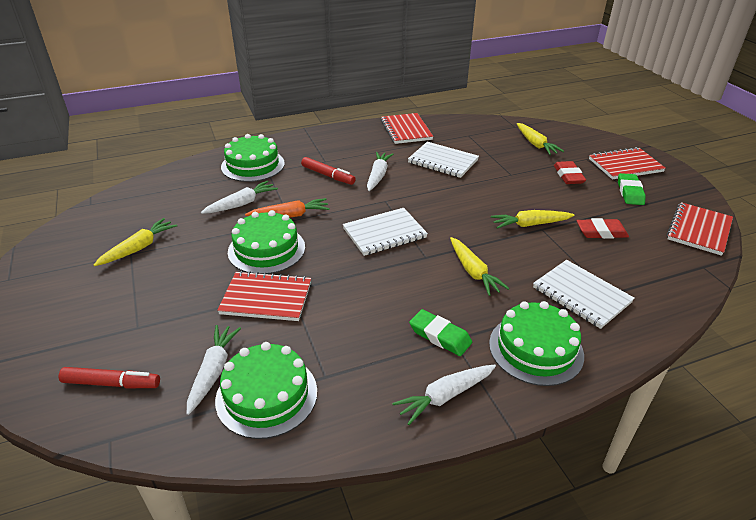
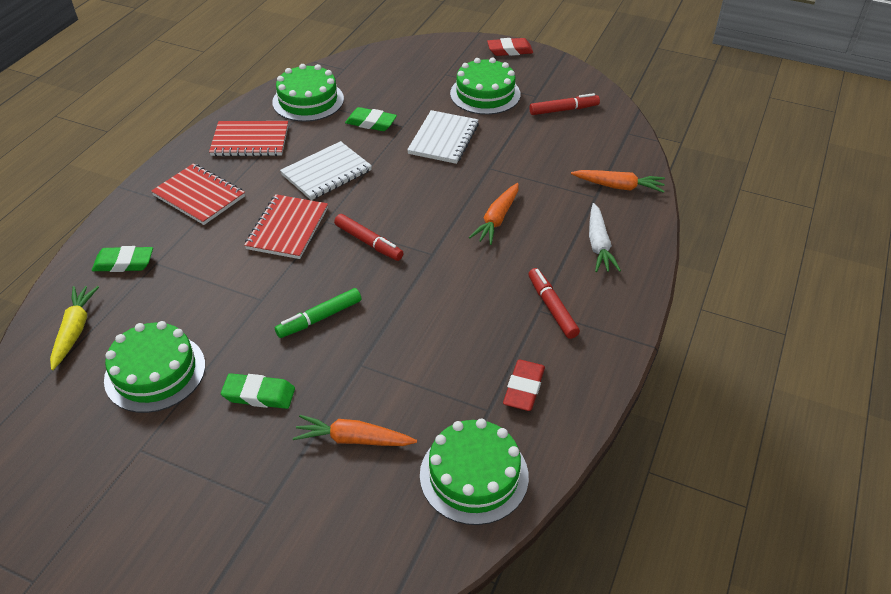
green eraser: [409,309,472,356] [618,173,646,205] = 2 -> [92,246,153,272] [221,373,295,409] [345,107,397,131] = 3
green marker: none = 0 -> [275,288,361,338] = 1
orange carrot: [245,198,330,218] = 1 -> [293,415,417,446] [469,183,519,245] [571,170,665,193] = 3
red marker: [59,367,160,388] [301,157,356,185] = 2 -> [334,214,403,261] [528,268,580,339] [529,93,600,115] = 3
red notebook: [217,271,311,321] [381,113,433,144] [589,147,666,179] [667,202,733,256] = 4 -> [151,164,245,225] [209,121,288,156] [244,194,328,259] = 3
white carrot: [187,325,241,415] [201,180,278,214] [367,152,393,191] [392,364,496,425] = 4 -> [589,203,621,272] = 1
white notebook: [343,208,428,256] [408,142,479,178] [533,260,635,329] = 3 -> [280,141,372,200] [407,110,479,164] = 2
yellow carrot: [94,218,177,266] [450,237,509,296] [491,210,574,229] [517,123,564,155] = 4 -> [50,286,99,370] = 1

